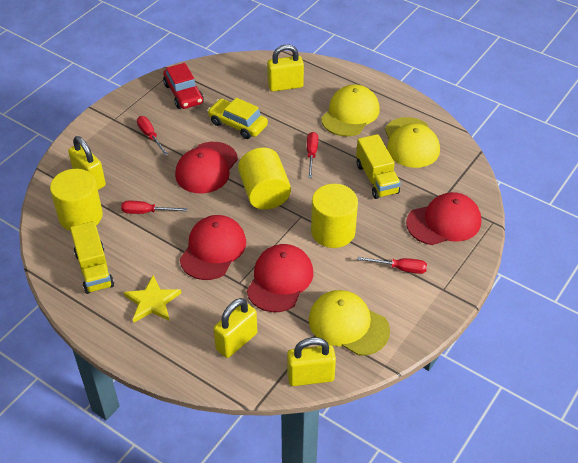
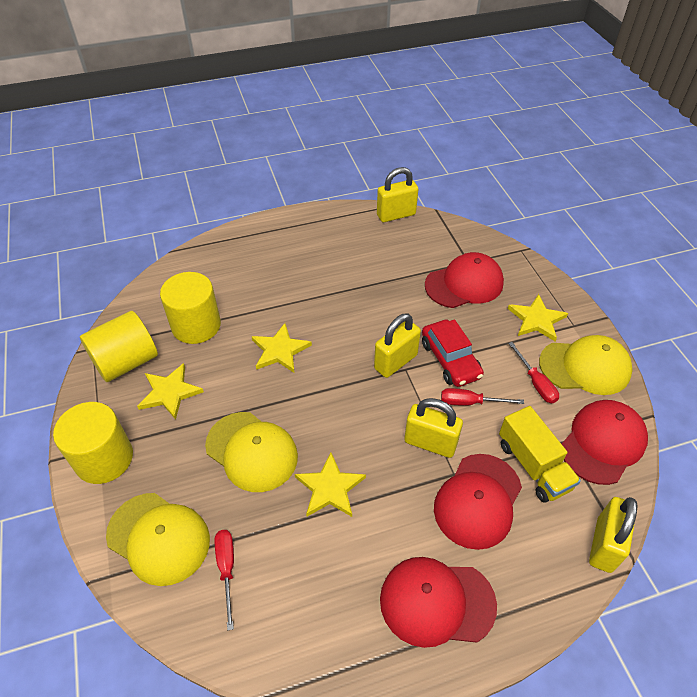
red screwdriver: [121,201,188,214] [137,116,168,155] [307,132,318,178] [357,257,427,274] = 4 -> [215,530,234,631] [441,388,524,406] [508,342,559,403] = 3
yellow car: [207,98,268,139] = 1 -> none = 0
yellow star: [124,275,181,323] = 1 -> [137,363,204,420] [251,323,312,373] [295,452,366,517] [508,294,568,342] = 4
yellow truck: [70,221,114,294] [356,134,401,199] = 2 -> [499,406,581,503] = 1

